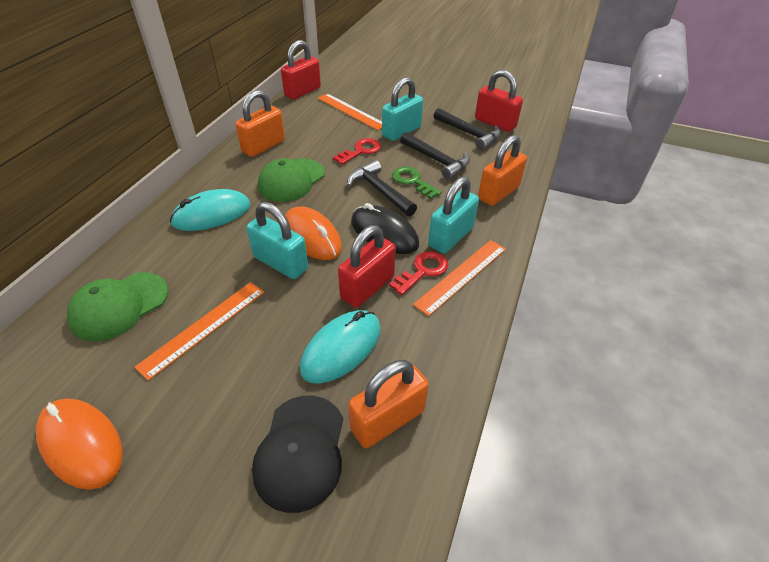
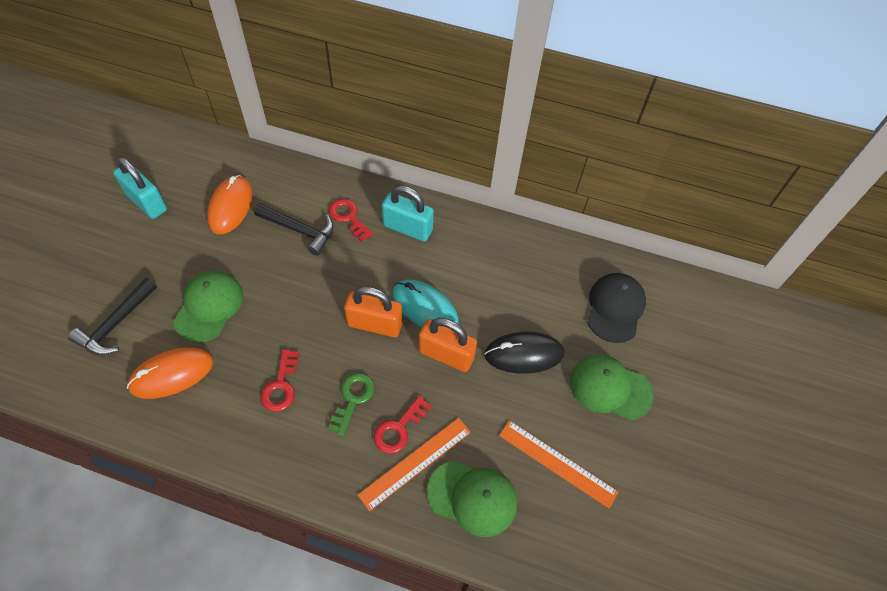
black hammer: [347,160,417,217] [400,132,470,180] [434,108,501,150] = 3 -> [68,278,157,355] [254,203,334,255] = 2
green cap: [67,272,168,342] [258,158,325,202] = 2 -> [173,271,243,343] [427,461,517,537] [570,355,654,420] = 3
orange padlock: [235,90,285,157] [348,360,429,448] [478,135,527,206] = 3 -> [344,286,402,337] [419,318,477,372] = 2
orange ruler: [135,282,264,381] [318,93,382,130] [413,240,506,316] = 3 -> [358,418,471,511] [499,420,619,509] = 2
red key: [333,138,381,165] [389,251,448,295] = 2 -> [260,349,299,412] [329,199,373,242] [374,396,432,454] = 3
red padlock: [281,40,321,100] [338,225,396,308] [475,70,523,132] = 3 -> none = 0
turquoise mouse: [170,189,250,231] [300,310,381,384] = 2 -> [393,280,459,327] = 1
turquoise padlock: [246,202,308,279] [382,77,423,141] [428,176,479,254] = 3 -> [113,157,167,219] [382,185,434,242] = 2

